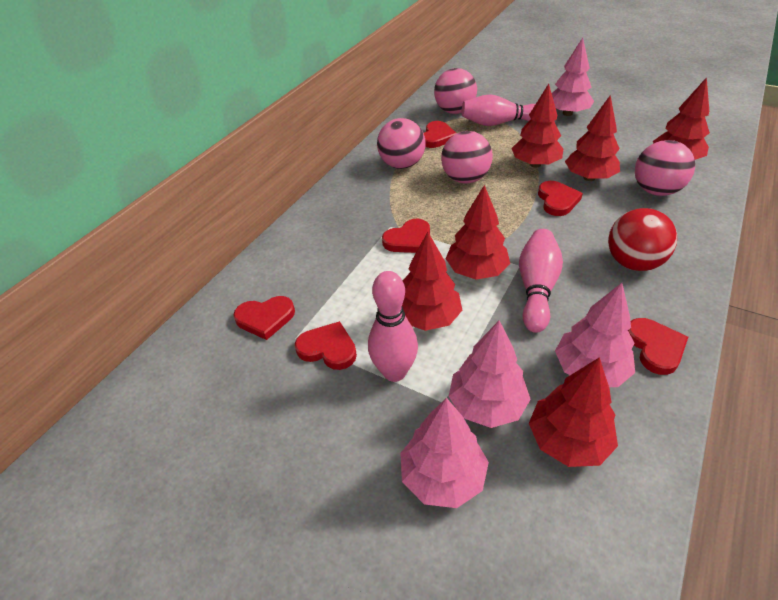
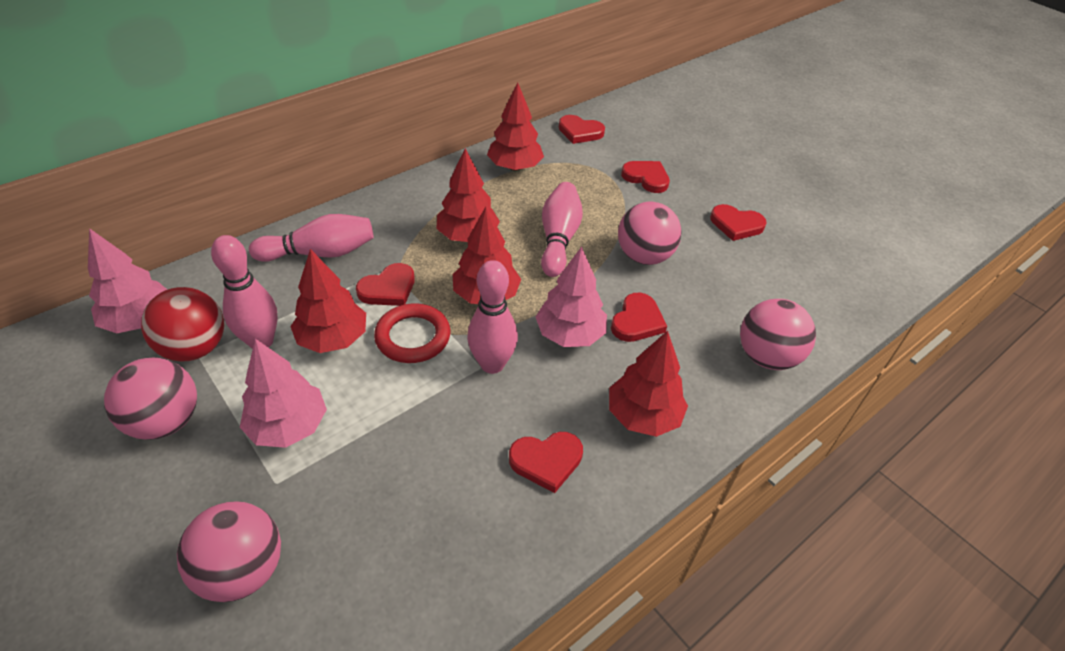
pink bowling pin: [368,271,418,382] [462,94,535,126] [519,229,563,333] = 3 -> [211,235,278,349] [249,214,373,262] [467,260,518,374] [541,182,583,277] = 4
pink tree: [400,398,489,508] [448,320,531,428] [552,38,594,116] [555,283,635,387] = 4 -> [88,228,167,333] [240,339,327,448] [536,246,607,347] = 3
red ring: none = 0 -> [374,303,450,363] = 1
red tree: [402,232,462,331] [446,185,510,280] [511,84,563,167] [529,357,618,467] [565,95,620,181] [653,77,710,160] = 6 -> [290,249,366,353] [436,148,500,242] [453,207,521,304] [487,82,544,171] [609,331,688,437] = 5

